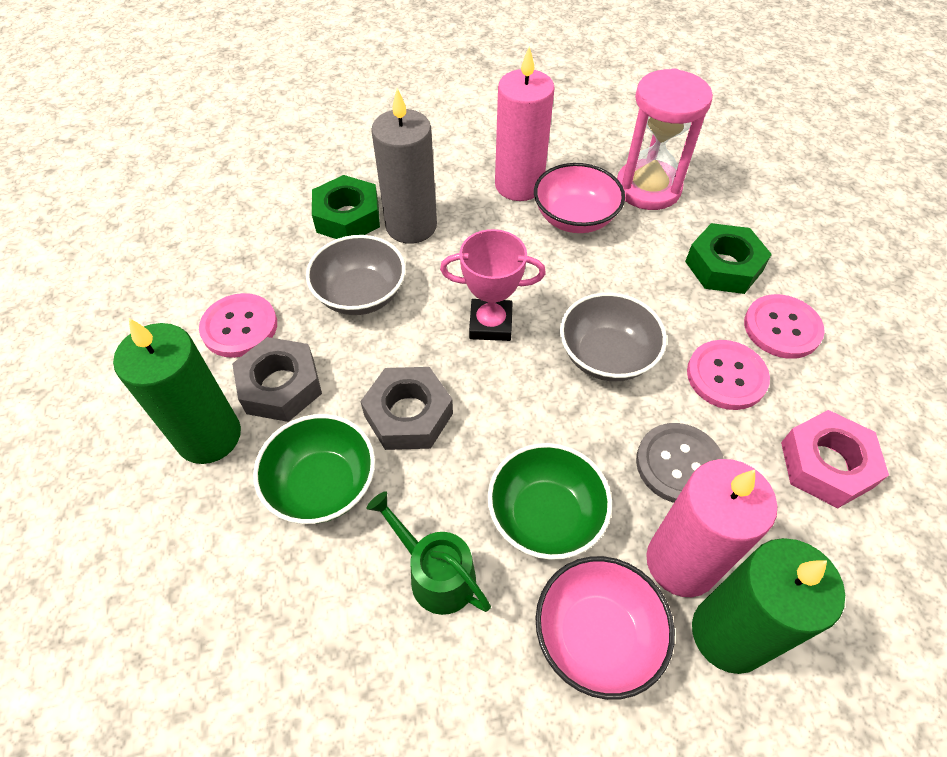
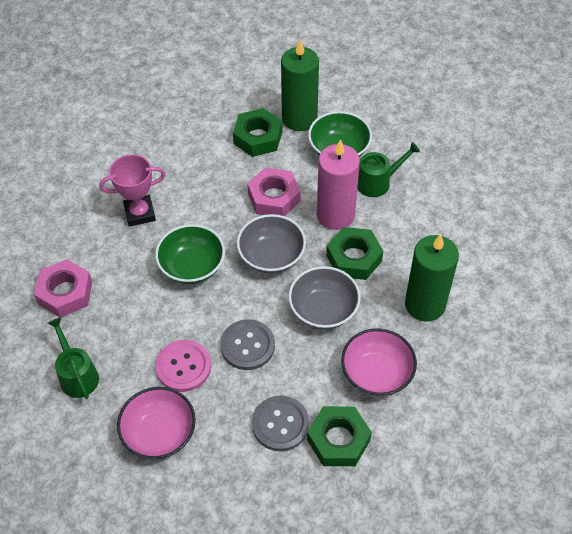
green nut: [312,175,380,239] [685,223,772,294] = 2 -> [233,108,282,157] [307,406,372,466] [326,227,383,280] = 3
green watering can: [367,491,491,615] = 1 -> [48,317,99,399] [357,142,420,197] = 2
grey button: [636,423,724,503] = 1 -> [220,319,275,370] [252,396,309,451] = 2
grey candle: [371,88,437,244] = 1 -> none = 0
grey nut: [232,337,322,422] [360,367,453,450] = 2 -> none = 0
pink button: [199,293,277,358] [687,340,770,410] [744,294,825,359] = 3 -> [155,340,211,392] = 1
pink candle: [495,46,555,201] [646,459,777,597] = 2 -> [317,139,360,230] = 1
pink hourglass: [617,68,713,210] = 1 -> none = 0
pink nut: [781,410,889,508] = 1 -> [34,259,92,317] [247,167,301,216] = 2

